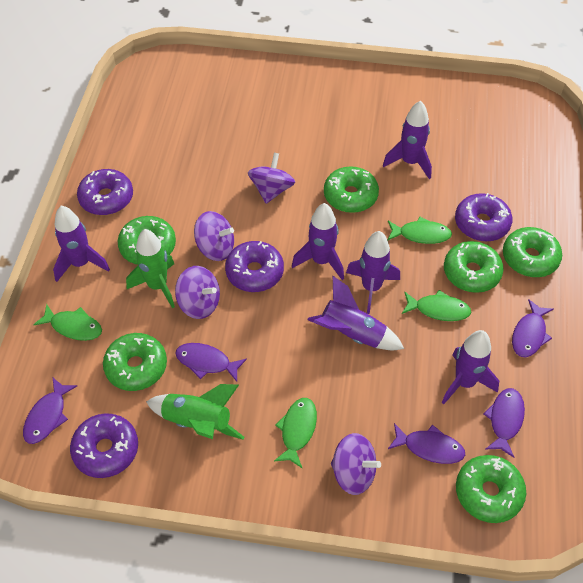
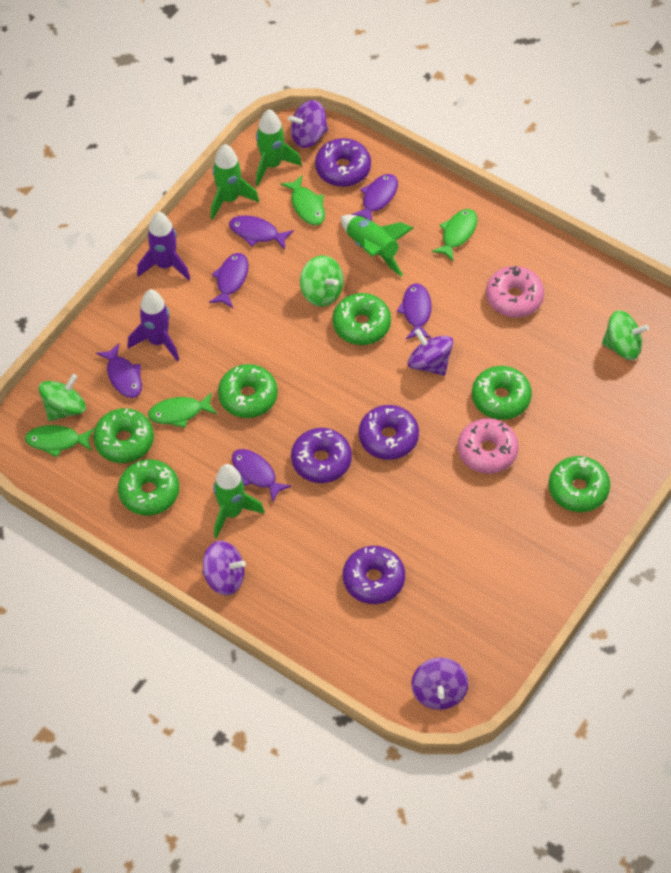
green rocket: [126,229,175,308] [146,384,245,440] = 2 -> [211,144,259,219] [213,464,264,538] [256,109,302,186] [341,215,414,276] = 4
green spinning top: none = 0 -> [38,374,86,421] [300,255,344,307] [602,310,649,360] = 3
pink donut: none = 0 -> [458,418,519,474] [486,266,544,317] = 2
purple fish: [23,378,77,444] [175,343,247,382] [388,423,465,464] [483,388,525,458] [512,299,554,357] = 5 -> [96,343,142,398] [209,253,248,308] [229,215,294,250] [232,449,292,503] [351,174,398,221] [397,283,432,339] = 6
purple rocket: [53,206,110,282] [292,203,344,280] [307,276,404,350] [346,231,400,314] [383,101,432,179] [442,330,499,404] = 6 -> [127,289,179,361] [137,212,190,281] = 2

